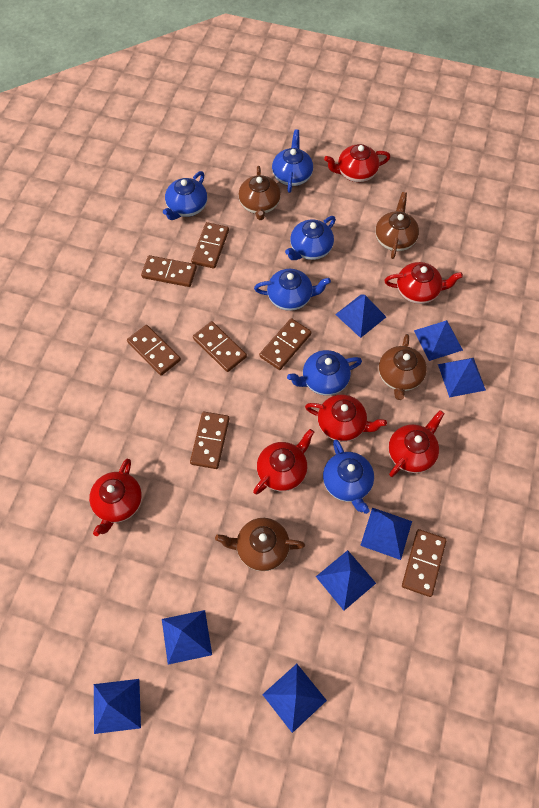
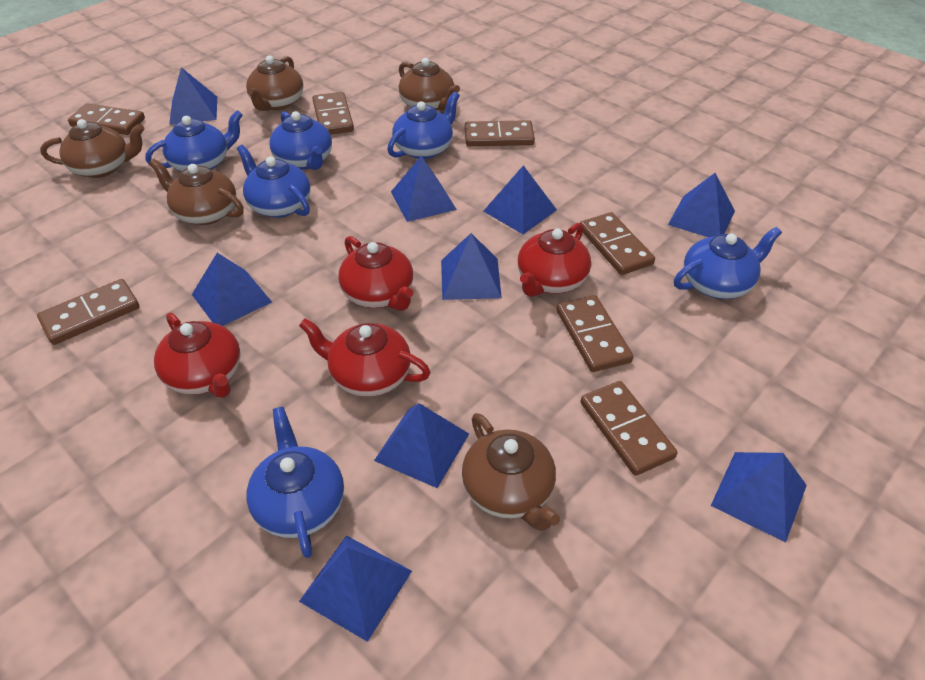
blue pyramid: [94,679,141,734] [162,610,212,665] [262,664,327,733] [316,550,376,610] [335,294,386,338] [360,507,412,560] [414,320,463,361] [438,358,486,397] = 8 -> [169,67,217,125] [192,253,272,326] [299,535,412,642] [374,403,469,488] [391,156,457,222] [441,233,502,300] [483,165,557,234] [668,173,735,237] [711,452,807,543] = 9
brown teapot: [215,518,305,571] [238,166,281,220] [375,192,419,259] [379,334,427,400] = 4 -> [40,119,145,178] [149,159,244,225] [246,55,304,111] [398,58,460,111] [462,413,560,531] = 5
red teapot: [89,459,142,536] [253,429,314,494] [305,395,387,442] [324,144,390,182] [384,262,463,304] [388,410,445,477] = 6 -> [154,313,241,398] [299,318,431,397] [338,236,413,311] [517,223,591,297] = 4

